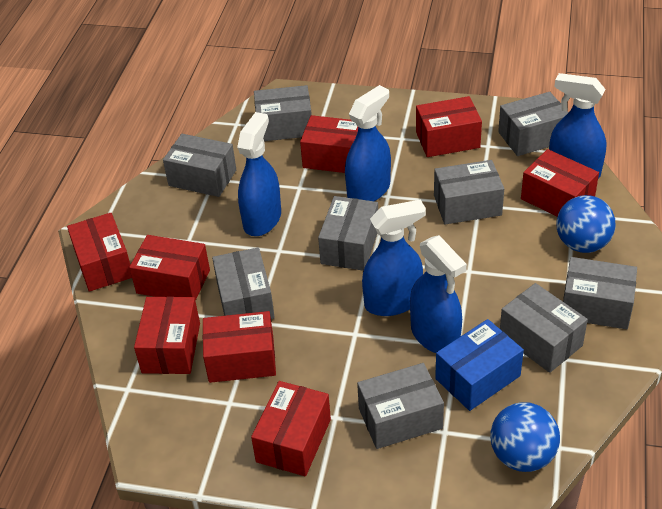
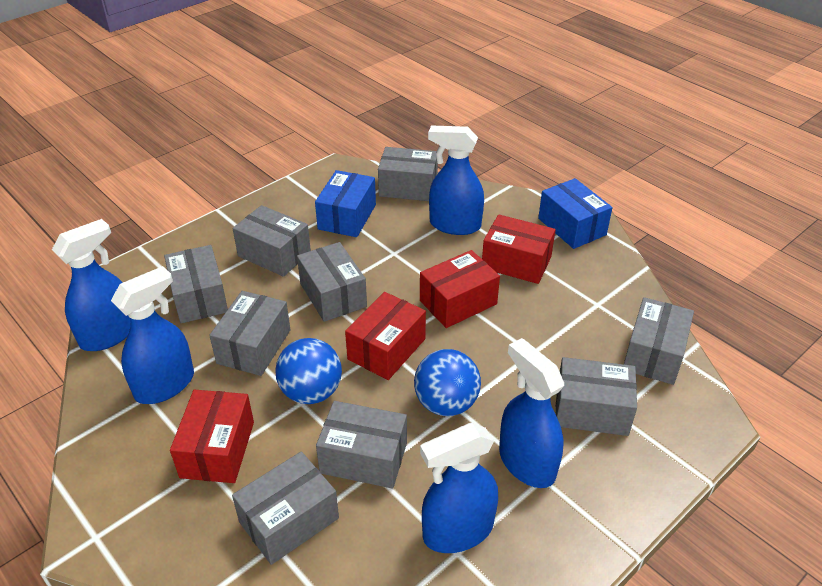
blue box: [435,319,524,411] = 1 -> [315,170,376,237] [538,178,613,249] = 2
red box: [67,213,132,292] [129,235,210,301] [134,297,200,374] [203,311,276,383] [251,381,331,476] [300,115,358,173] [416,96,482,157] [521,149,599,217] = 8 -> [170,389,254,483] [345,292,426,380] [420,250,500,328] [482,214,556,284] = 4

